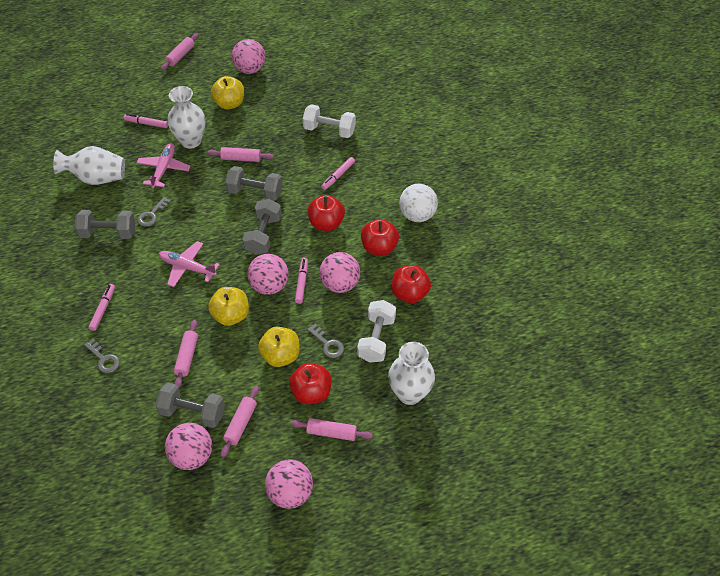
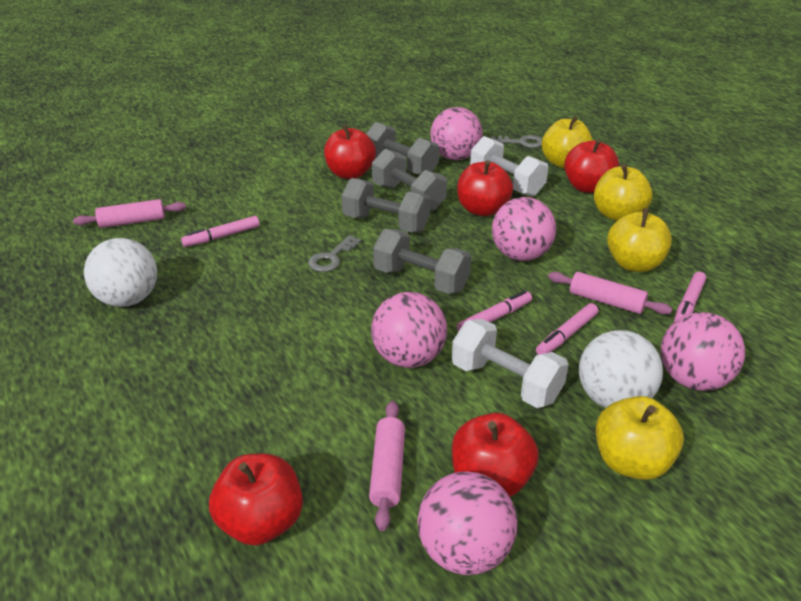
grey key: [84,339,120,373] [137,197,171,227] [307,323,344,358] = 3 -> [308,235,361,272] [491,135,542,148] = 2
pink plane: [136,143,190,188] [159,241,220,287] = 2 -> none = 0
pink rolling pin: [161,33,198,70] [174,320,198,388] [207,147,274,162] [221,386,259,458] [291,418,373,441] = 5 -> [73,199,186,228] [369,401,405,531] [548,272,672,314] = 3
red apple: [289,363,332,404] [308,195,345,231] [361,219,399,256] [391,265,431,303] = 4 -> [209,454,303,546] [324,125,376,179] [452,413,539,497] [457,160,513,216] [564,139,619,193] = 5
white ball: [399,184,438,222] = 1 -> [84,238,157,307] [579,330,663,408] = 2
white vase: [53,146,125,185] [167,86,206,149] [388,342,435,405] = 3 -> none = 0
yellow apple: [208,287,249,326] [211,76,244,109] [258,327,300,367] = 3 -> [542,116,593,169] [594,164,653,221] [596,396,684,480] [607,209,672,272] = 4

